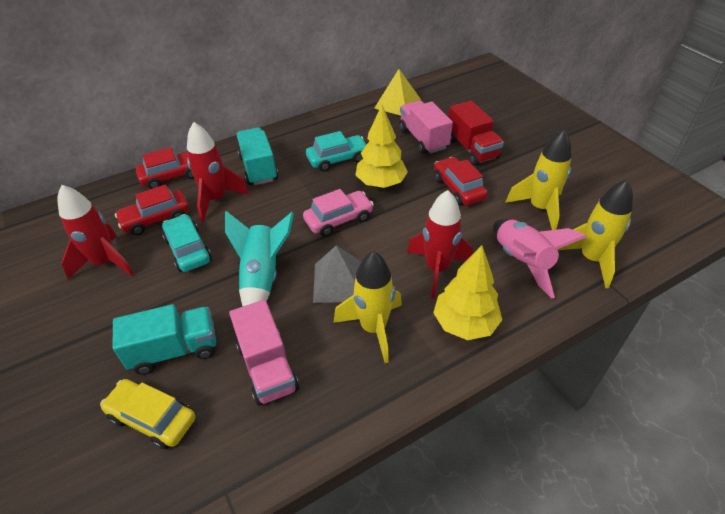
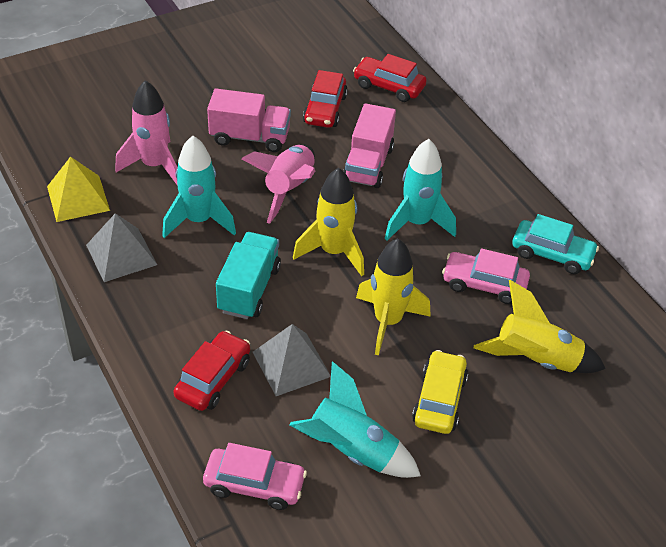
grey pyramid: [313,246,362,303] = 1 -> [86,213,157,282] [253,324,331,396] = 2
pink car: [303,189,374,236] = 1 -> [203,443,307,510] [442,249,530,304] = 2
pink rocket: [493,219,587,298] = 1 -> [115,80,178,186] [242,145,315,224] = 2
red rocket: [57,185,134,279] [187,122,249,222] [407,190,473,299] = 3 -> none = 0
red truck: [448,101,504,165] = 1 -> none = 0
turquoise car: [162,214,212,272] [306,131,367,172] = 2 -> [512,214,599,274] = 1
turquoise rocket: [225,211,294,306] = 1 -> [162,136,236,238] [289,361,421,478] [385,139,456,241] = 3
turquoise truck: [112,304,216,375] [236,128,278,185] = 2 -> [216,232,281,319] = 1
yellow tree: [355,105,408,188] [433,245,502,340] = 2 -> none = 0

